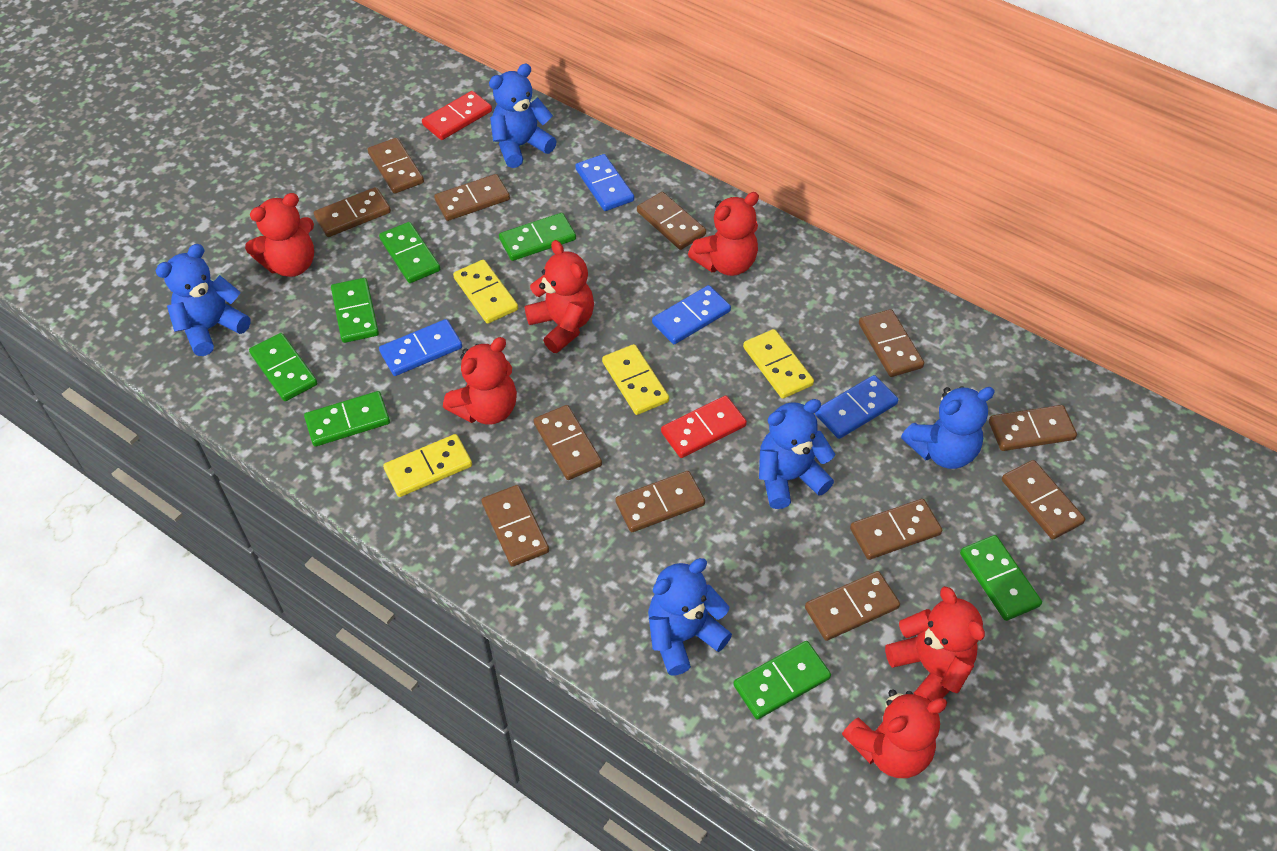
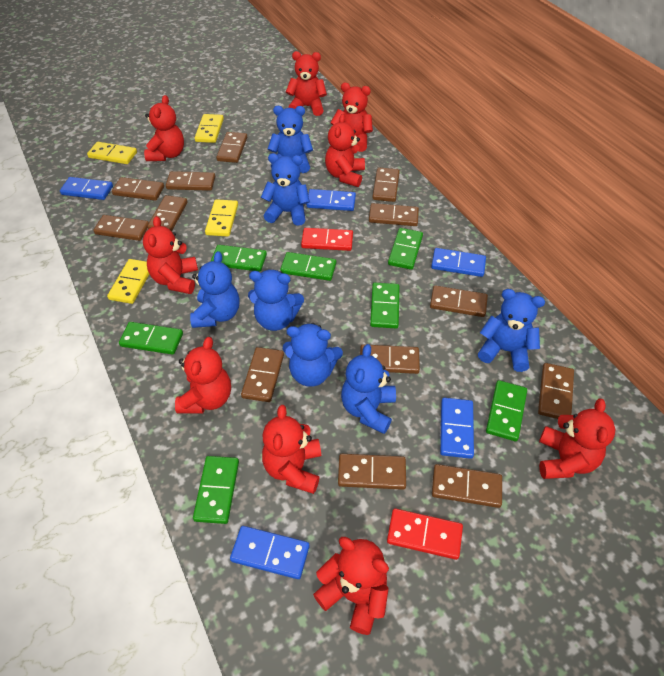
blue domino: [379,319,462,376] [575,154,634,211] [652,285,731,344] [815,375,898,439] = 4 -> [60,177,113,200] [230,526,309,579] [306,189,356,211] [431,248,486,277] [440,398,474,459] = 5
blue teddy bear: [155,244,251,356] [489,64,557,168] [648,558,732,676] [759,399,835,509] [901,386,995,469] = 5 -> [190,251,240,328] [248,270,304,331] [261,153,310,226] [268,106,313,173] [283,323,343,387] [341,344,396,434] [478,289,545,372] = 7
brown domino: [314,187,391,237] [367,138,424,194] [434,174,510,221] [481,485,549,567] [534,405,602,480] [615,471,705,532] [637,192,706,250] [805,571,900,641] [850,499,942,560] [859,309,924,377] [989,405,1077,451] [1002,460,1085,539] = 12 -> [93,215,149,241] [112,177,164,201] [147,195,188,231] [166,171,215,191] [216,132,247,163] [241,347,284,402] [338,454,406,490] [360,344,420,374] [369,203,419,226] [372,167,400,202] [430,285,488,317] [432,464,502,508] [538,363,574,419] = 13
red teddy bear: [245,193,314,277] [443,337,517,425] [525,240,594,353] [688,192,759,276] [842,689,947,778] [885,586,985,702] = 6 -> [143,216,198,294] [144,95,184,161] [175,337,231,414] [262,405,321,494] [286,51,327,116] [313,537,389,635] [325,114,365,187] [330,83,373,152] [539,399,615,479] = 9

